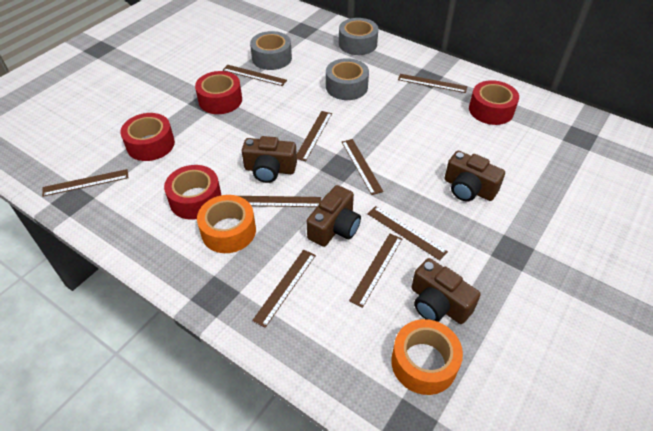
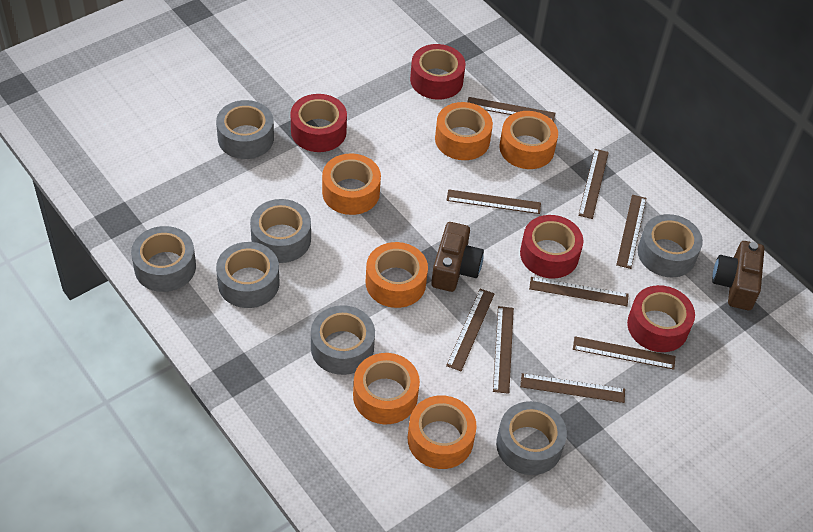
brown camera: [242,136,297,183] [307,185,361,247] [411,258,481,324] [444,151,505,202] = 4 -> [431,222,484,292] [712,241,764,310] = 2
grey tape: [250,31,292,70] [326,58,369,100] [339,18,378,55] = 3 -> [131,226,196,292] [216,100,274,159] [216,242,279,308] [250,199,311,263] [311,305,375,375] [496,401,567,475] [638,214,703,277] = 7
orange tape: [197,195,256,253] [391,319,463,395] = 2 -> [322,153,381,215] [353,353,420,424] [366,242,428,308] [408,395,477,469] [435,102,493,160] [499,111,558,169] = 6

